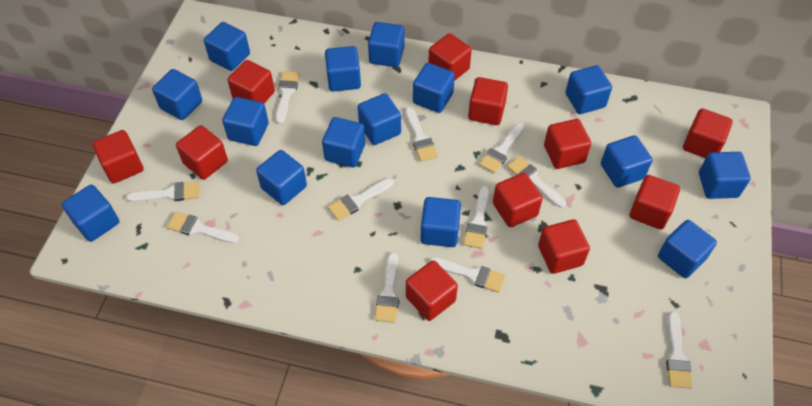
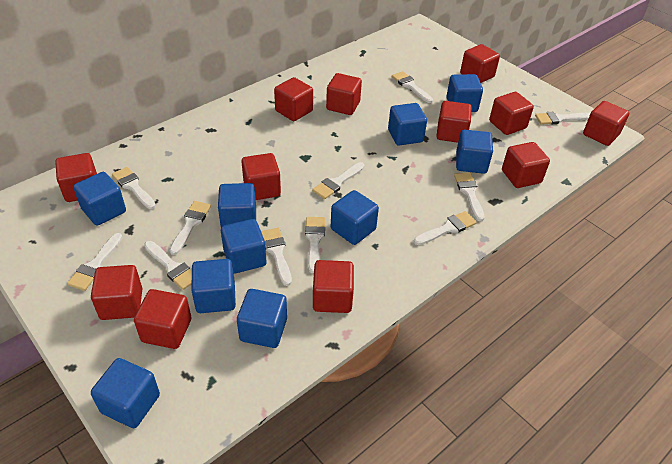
blue cube: [62,185,119,242] [152,69,202,120] [204,22,250,71] [222,97,269,146] [256,150,307,205] [322,117,365,167] [325,46,361,92] [358,93,401,145] [368,22,404,67] [413,63,455,113] [421,197,461,247] [565,65,612,114] [601,135,653,188] [658,220,717,278] [699,152,751,199] = 15 -> [73,172,126,226] [91,358,160,428] [191,259,236,313] [218,183,256,227] [221,219,266,274] [237,289,287,348] [331,190,379,245] [388,103,427,146] [446,74,483,112] [456,130,493,174] = 10
red cube: [92,130,144,184] [176,125,228,180] [227,60,275,103] [406,260,458,321] [428,33,472,81] [468,77,508,125] [493,173,543,227] [538,219,590,274] [544,119,591,169] [630,175,680,229] [683,108,733,158] = 11 -> [55,153,97,202] [91,265,142,320] [134,289,191,349] [241,153,281,200] [274,77,313,121] [313,260,354,313] [326,73,362,115] [437,101,472,143] [460,44,500,83] [489,92,534,135] [502,142,550,188] [583,101,629,146] = 12

